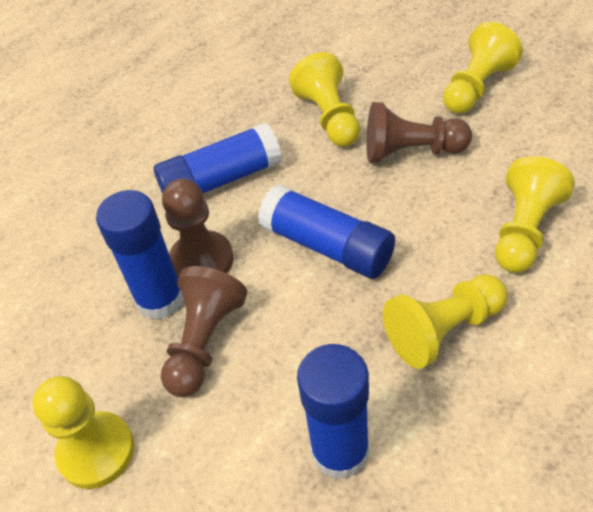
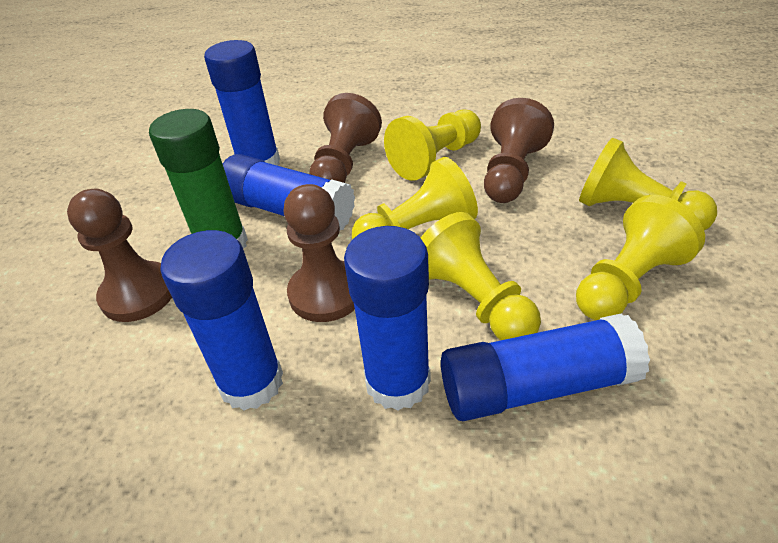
blue glue stick: [96,190,183,320] [154,123,282,194] [258,185,395,279] [297,344,369,479] = 4 -> [160,230,283,411] [204,40,280,166] [223,154,355,230] [344,226,431,411] [441,313,650,421] = 5
brown pawn: [161,266,247,397] [162,179,234,278] [366,102,472,163] = 3 -> [67,189,172,322] [284,184,355,322] [309,93,382,183] [484,98,554,203] = 4
green glue stick: none = 0 -> [149,109,248,249] = 1

